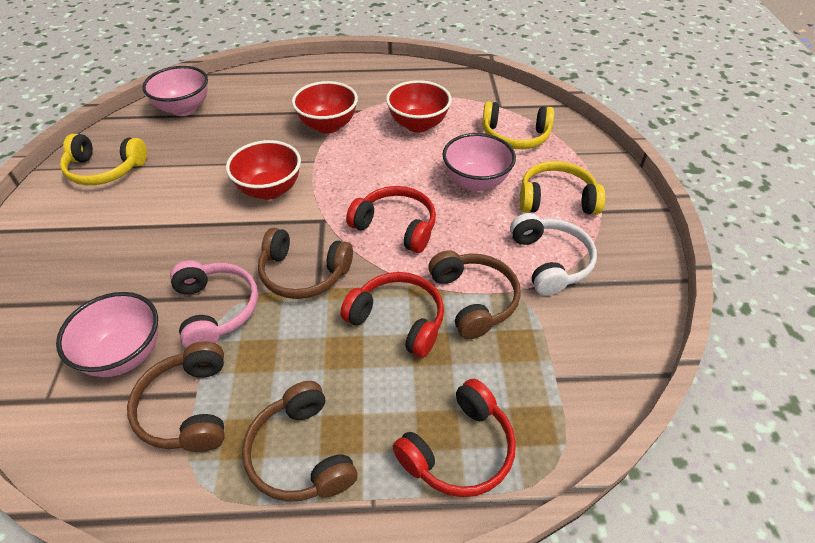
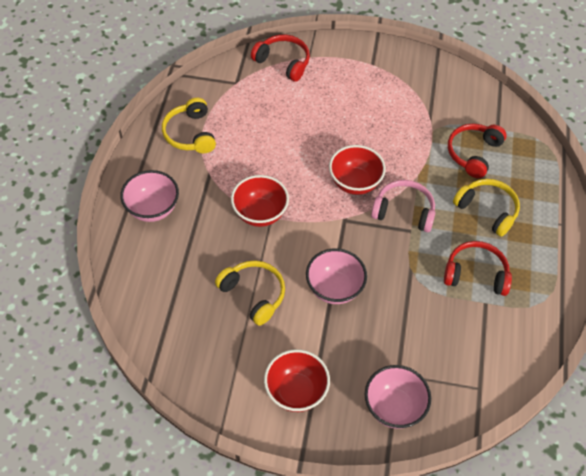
brown headphones: [127,341,224,452] [242,381,357,502] [258,228,353,299] [428,250,521,339] = 4 -> none = 0
white headphones: [510,213,597,296] = 1 -> none = 0

